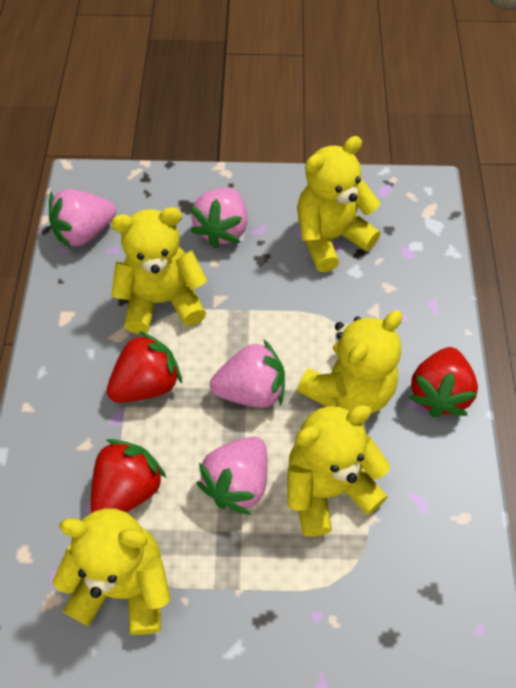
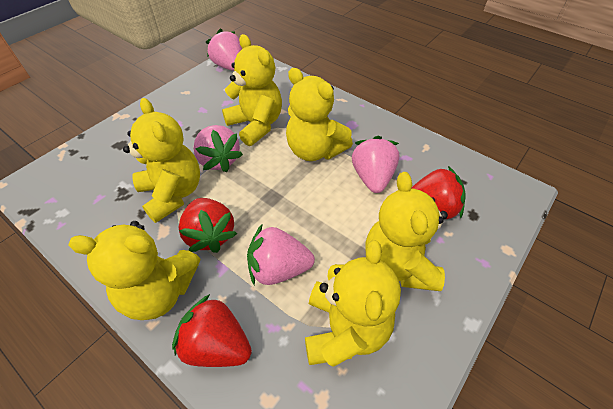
yellow teddy bear: [53,508,171,635] [111,207,207,334] [287,405,390,537] [297,136,380,273] [297,310,402,414] = 5 -> [68,221,200,320] [123,98,200,223] [222,34,282,146] [286,68,353,161] [305,240,401,367] [365,172,448,291] = 6

